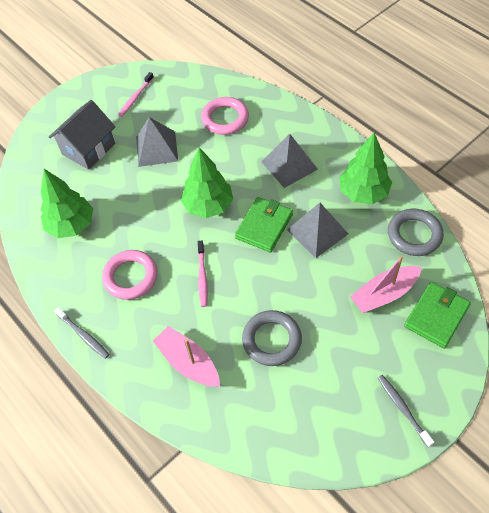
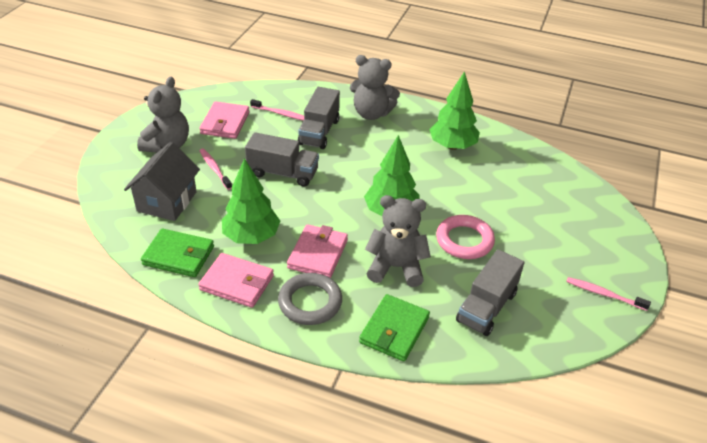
grey pyramid: [136,117,178,167] [261,134,318,188] [287,203,348,258] = 3 -> none = 0
grey ring: [242,310,302,366] [388,209,444,256] = 2 -> [278,273,342,325] = 1
grey teddy bear: none = 0 -> [137,77,189,152] [350,55,400,120] [365,195,431,287] = 3
grey toothbrush: [54,307,109,359] [378,375,434,447] = 2 -> none = 0
grey truck: none = 0 -> [245,132,319,187] [298,87,340,149] [456,249,524,336] = 3
pink boat: [153,326,220,387] [350,255,422,313] = 2 -> none = 0
pink ring: [102,250,157,300] [201,97,249,135] = 2 -> [436,215,495,259] = 1
pink toothbrush: [118,72,154,117] [198,241,208,307] = 2 -> [199,148,232,190] [250,99,304,121] [566,277,651,311] = 3
pink wallet: none = 0 -> [198,253,274,308] [199,101,250,139] [287,224,348,278] = 3

